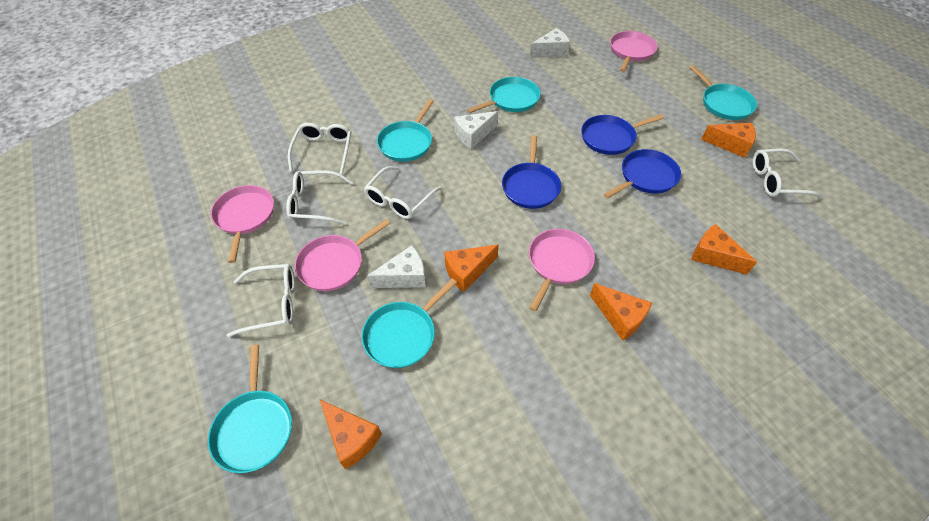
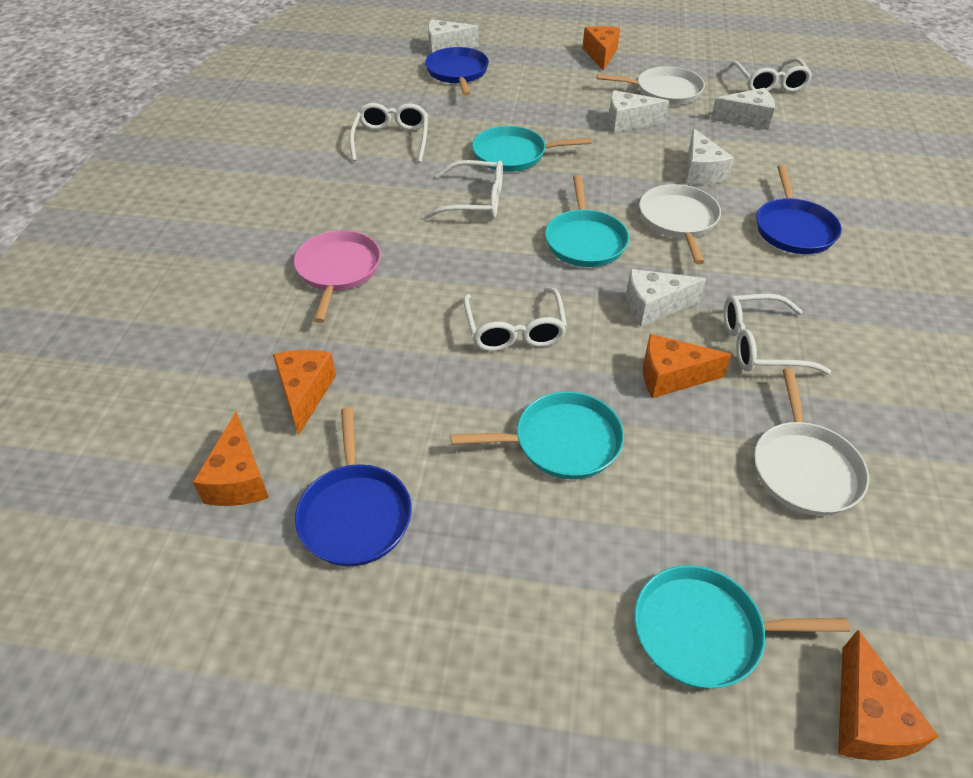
pink pan: [211,185,274,263] [295,219,390,291] [529,229,595,311] [610,31,658,72] = 4 -> [294,230,381,323] = 1
turquoise pan: [208,345,292,473] [362,278,457,368] [377,99,434,162] [467,77,541,113] [689,65,757,120] = 5 -> [450,391,624,479] [472,126,592,172] [545,175,629,267] [634,565,850,689] = 4
white cheese: [367,245,426,288] [455,111,498,149] [530,28,570,58] = 3 -> [428,19,479,53] [608,90,669,133] [626,269,706,327] [686,128,734,185] [711,88,775,130] = 5
white pan: none = 0 -> [597,66,705,105] [639,184,721,264] [754,368,869,516] = 3

